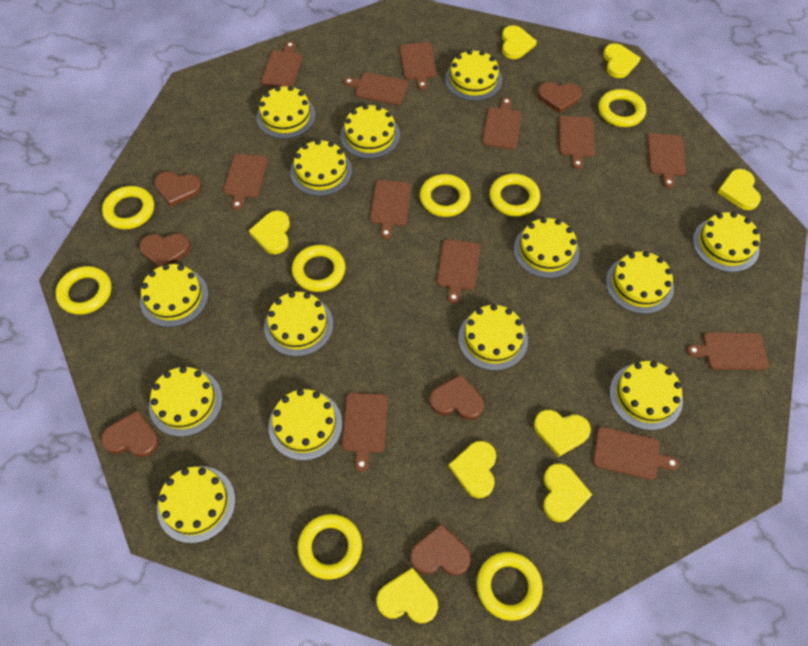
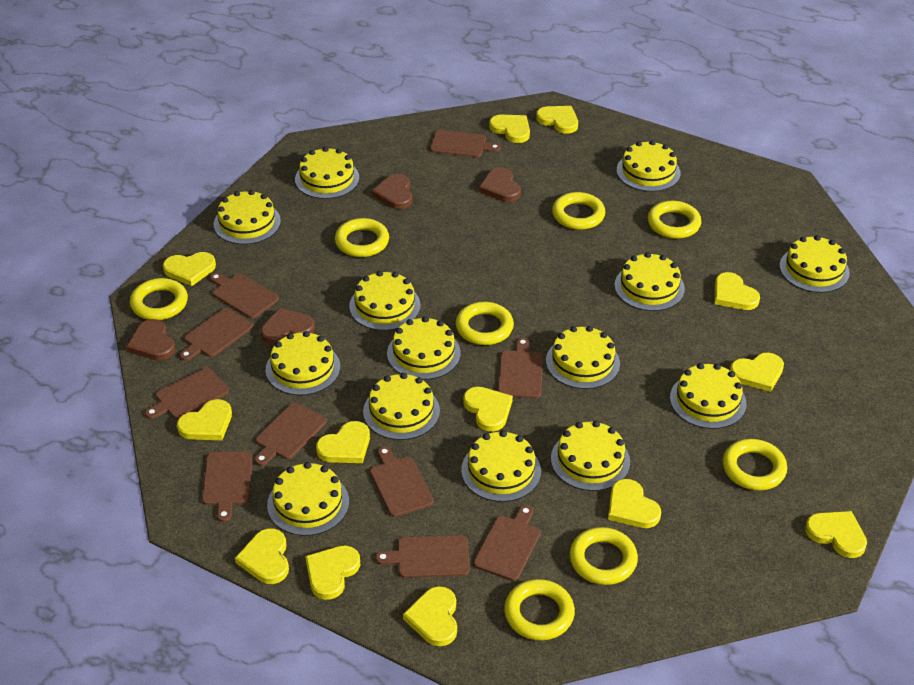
brown cutting board: [223,154,268,210] [261,41,303,87] [342,393,388,472] [344,72,408,105] [370,180,411,239] [400,42,437,90] [437,239,480,304] [482,97,522,149] [559,116,595,169] [593,427,679,480] [647,133,686,188] [687,333,769,370] = 12 -> [145,368,229,419] [180,308,253,361] [202,451,253,522] [210,273,279,319] [255,402,327,466] [370,446,434,517] [375,535,470,578] [430,130,501,157] [473,505,541,581] [498,338,543,399] = 10
brown heart: [101,410,159,457] [139,233,190,267] [154,171,202,207] [410,524,471,576] [430,374,484,420] [537,82,582,113] = 6 -> [126,319,176,361] [261,308,315,345] [371,174,412,209] [479,167,521,202] = 4
yellow heart: [249,211,290,254] [377,568,438,623] [448,441,496,498] [502,25,537,59] [534,410,591,457] [543,463,592,522] [603,43,641,78] [717,169,761,210] = 8 -> [163,252,216,286] [177,399,232,440] [235,528,289,584] [305,545,360,600] [316,421,370,463] [403,586,457,646] [463,387,513,432] [489,115,530,143] [536,106,578,134] [608,479,661,528] [714,272,760,310] [730,353,784,392] [805,511,867,558] = 13

